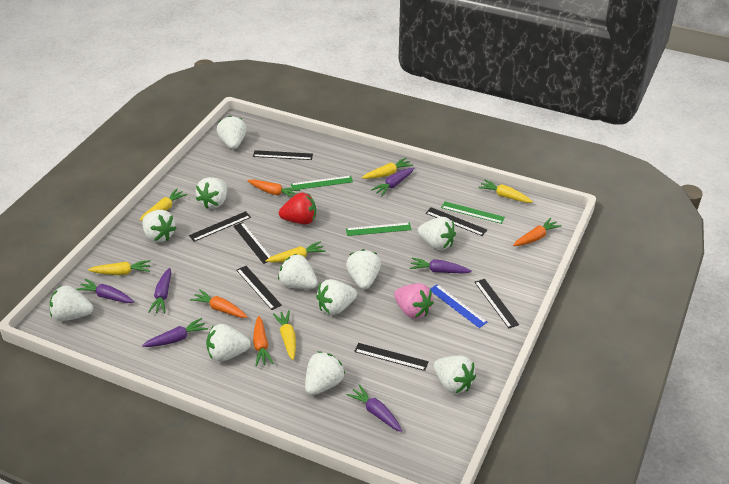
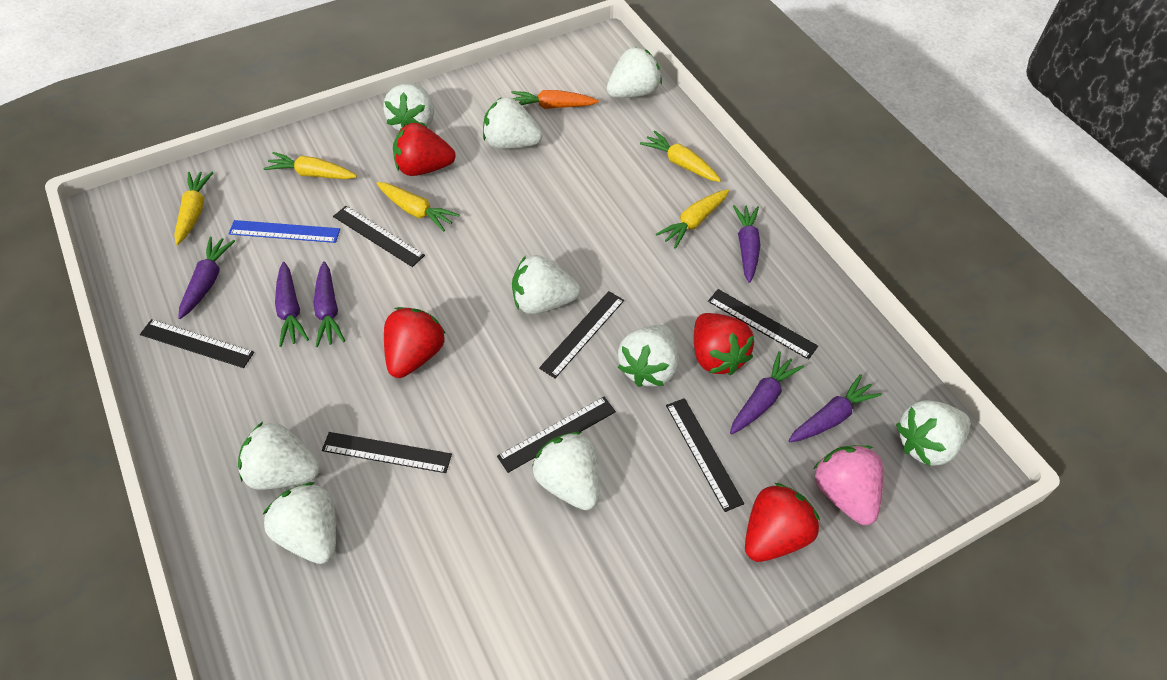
green ruler: [291,176,353,189] [346,223,412,236] [441,201,505,224] = 3 -> none = 0
orange carrot: [190,289,248,318] [247,179,300,198] [253,316,274,366] [513,218,562,246] = 4 -> [511,90,599,109] = 1
red strawberry: [279,192,316,225] = 1 -> [384,307,446,378] [393,123,456,176] [694,313,754,375] [745,483,820,562] = 4
white strawberry: [50,285,93,321] [142,210,177,242] [196,177,227,209] [206,324,251,362] [217,116,246,149] [278,254,318,289] [305,352,345,395] [316,279,357,315] [346,249,381,289] [418,217,456,250] [434,355,476,394] = 11 -> [238,422,320,490] [263,482,336,564] [383,84,434,131] [483,97,543,149] [512,255,580,314] [532,432,599,510] [607,47,662,98] [618,325,679,387] [896,400,970,467] = 9
yellow carrot: [88,260,151,275] [140,188,188,221] [266,241,326,262] [273,310,296,360] [362,158,413,179] [478,179,533,203] = 6 -> [174,172,214,245] [263,152,357,179] [376,182,459,232] [640,130,721,182] [656,189,729,249] = 5

